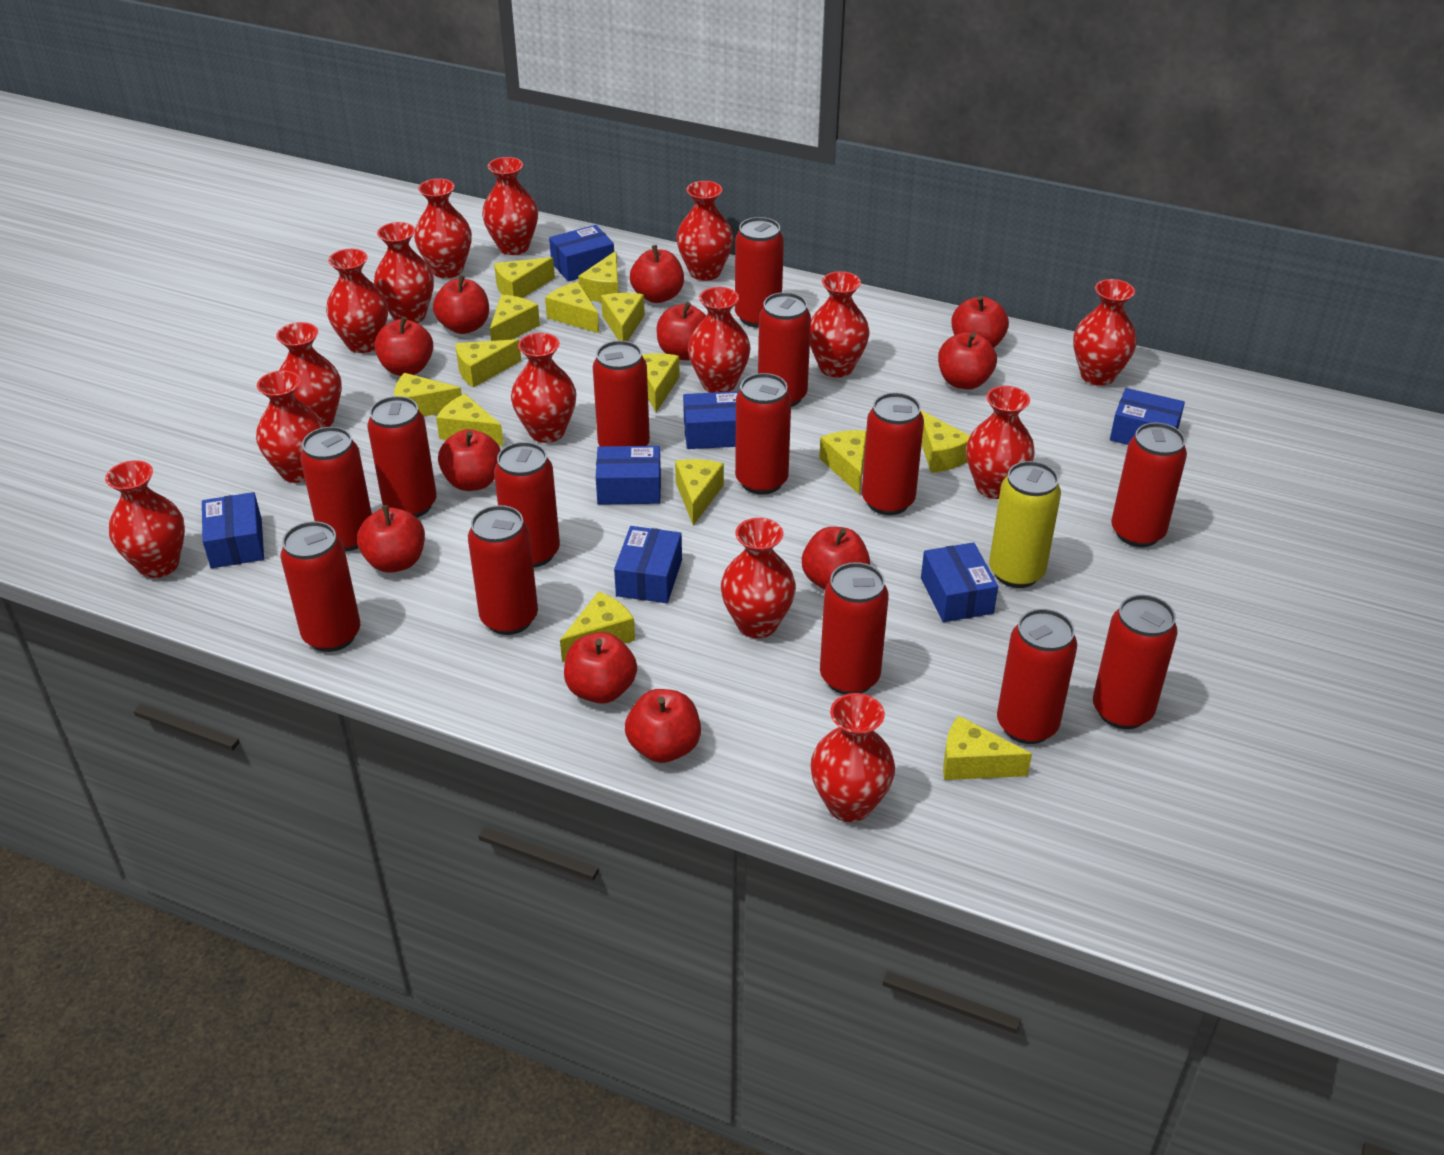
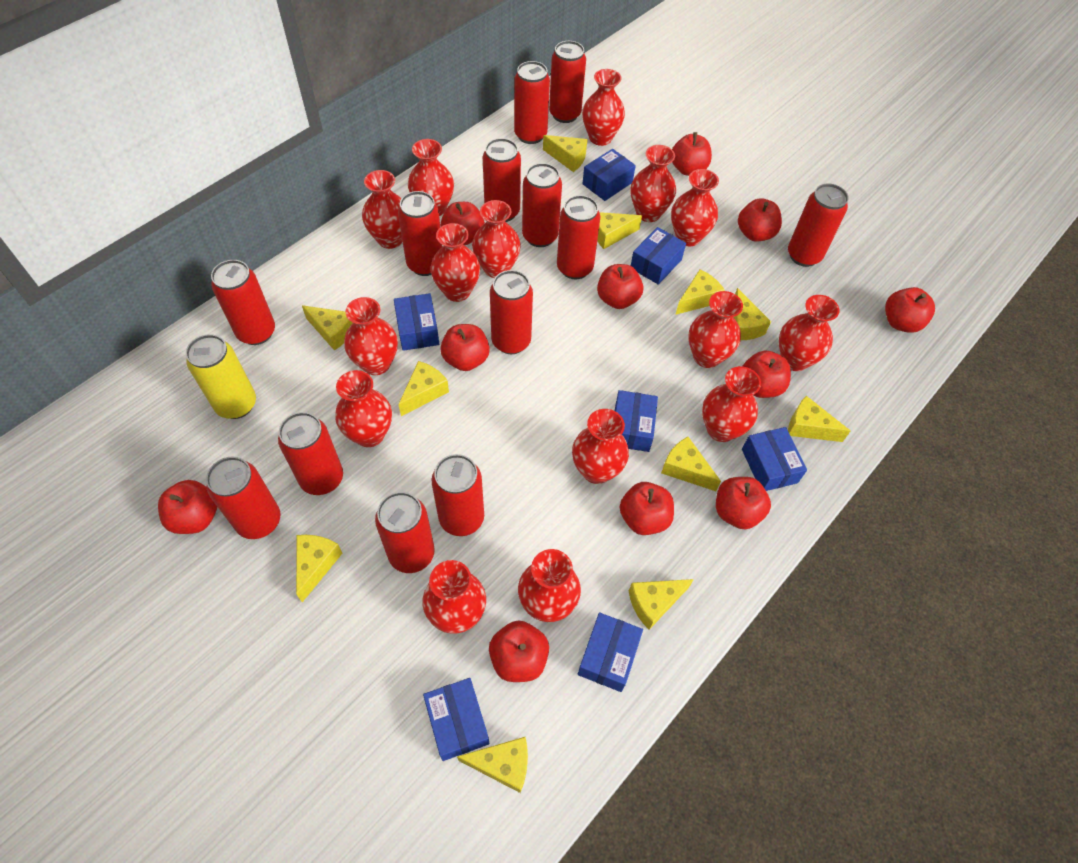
red can: [281,521,360,652] [300,427,372,551] [367,396,437,518] [468,505,538,635] [494,442,560,567] [593,341,650,446] [735,217,784,328] [735,373,791,495] [758,292,811,407] [820,562,889,695] [862,393,924,515] [997,609,1077,744] [1093,595,1178,729] [1111,423,1187,547] = 14 -> [206,457,280,539] [211,260,275,345] [278,412,343,495] [375,492,435,573] [398,191,442,276] [432,454,484,536] [483,138,521,222] [490,270,533,354] [514,61,550,144] [522,163,562,247] [549,41,586,123] [557,195,600,279] [788,184,849,267] = 13
yellow cheese: [394,373,462,416] [436,394,504,446] [455,339,521,388] [490,295,540,341] [494,257,555,298] [545,282,599,333] [560,591,635,662] [578,251,619,302] [601,293,645,341] [642,353,680,412] [675,459,724,525] [819,430,866,495] [920,410,970,473] [943,716,1032,780] = 14 -> [296,535,343,602] [302,305,353,351] [398,361,449,416] [457,737,528,793] [543,135,587,172] [597,212,642,249] [629,579,694,630] [661,437,721,491] [675,269,725,315] [734,288,771,340] [788,396,850,442] = 11

